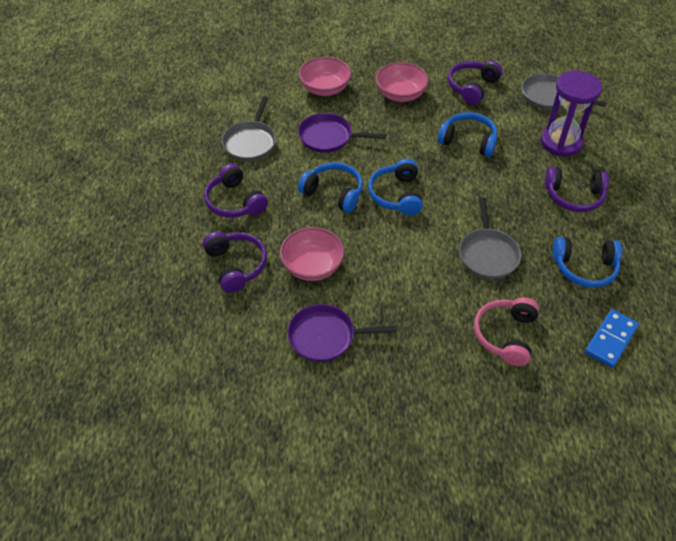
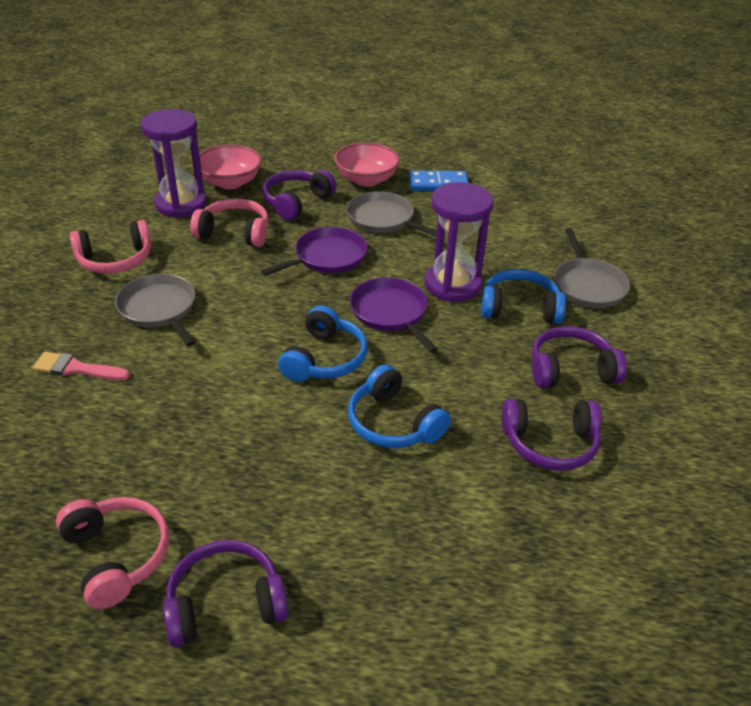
blue headphones: [298,162,363,213] [368,159,423,216] [438,112,497,157] [552,237,622,288] = 4 -> [278,305,368,382] [348,364,451,448] [481,269,566,324] = 3
pink bowl: [280,227,344,281] [299,57,351,96] [375,62,429,102] = 3 -> [199,144,262,189] [334,142,400,187] = 2
pink brush: none = 0 -> [33,352,130,380] = 1
pink headphones: [474,297,539,366] = 1 -> [56,497,169,609] [70,220,151,274] [190,198,269,247] = 3
purple hourglass: [541,71,602,156] = 1 -> [141,109,207,218] [425,182,494,302] = 2

